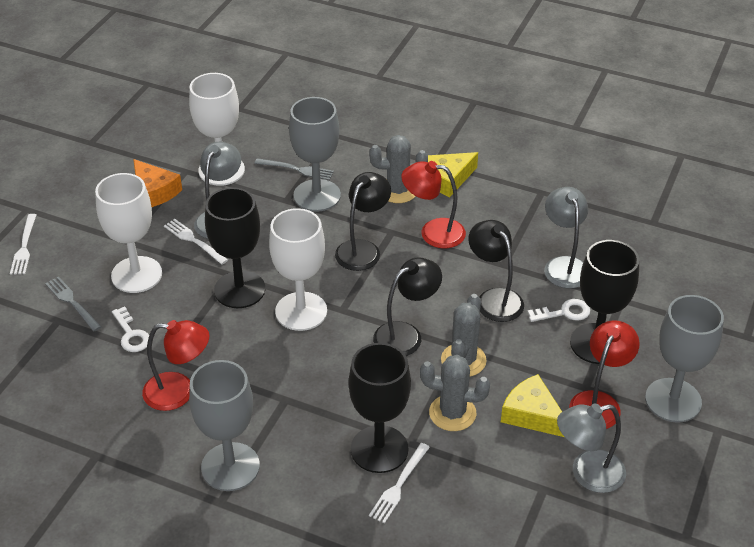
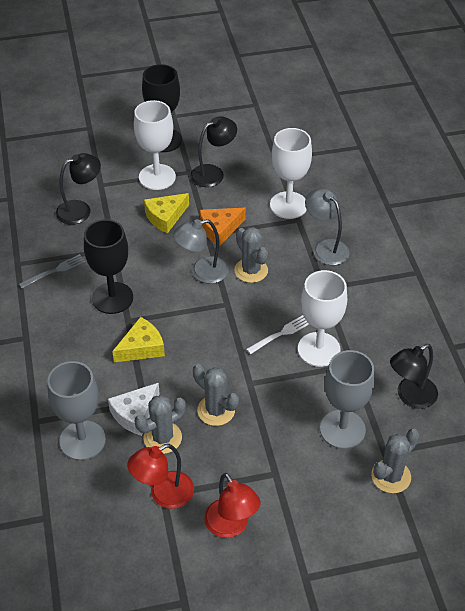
black goblet: [205,187,265,308] [349,343,411,473] [570,240,639,364] = 3 -> [84,219,133,314] [142,64,182,152] = 2
grey cactus: [369,135,428,203] [420,355,490,431] [441,294,487,377] = 3 -> [135,395,186,454] [193,364,239,426] [234,227,268,283] [371,429,420,493] = 4
grey fork: [45,276,101,331] [254,158,334,180] = 2 -> [19,254,86,288] = 1
grey goblet: [189,360,260,491] [289,97,341,212] [645,295,724,423] = 3 -> [47,361,106,460] [320,350,375,449] = 2
grey lamp: [194,142,241,239] [544,187,588,289] [557,403,626,493] = 3 -> [173,219,229,283] [305,188,350,265] = 2
red lamp: [142,320,209,411] [401,161,466,249] [569,321,640,429] = 3 -> [127,444,194,509] [204,473,261,538] = 2
white cheese: none = 0 -> [108,383,160,436] = 1
white fork: [10,214,36,275] [164,219,228,265] [369,443,430,524] = 3 -> [246,315,309,354] = 1
white key: [112,307,149,352] [528,299,591,322] = 2 -> none = 0

